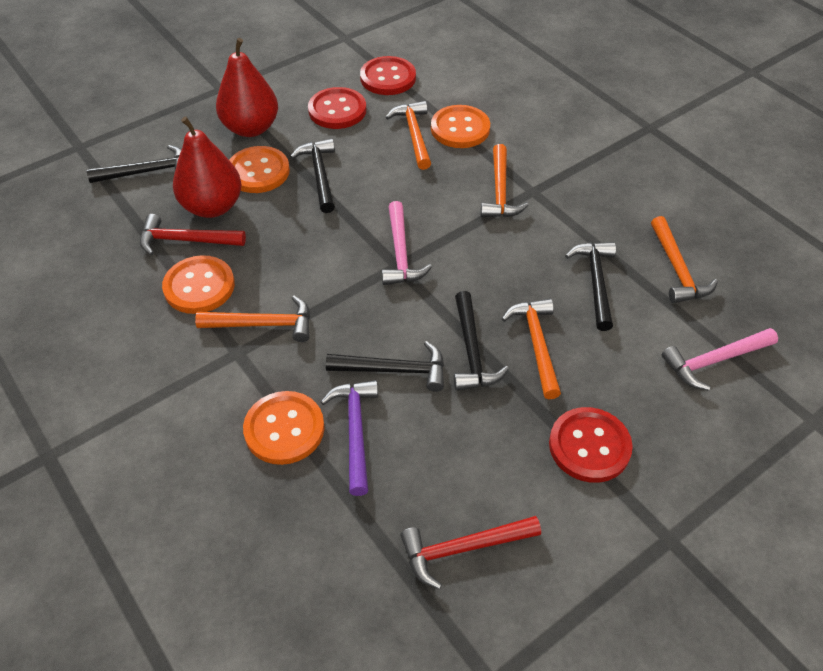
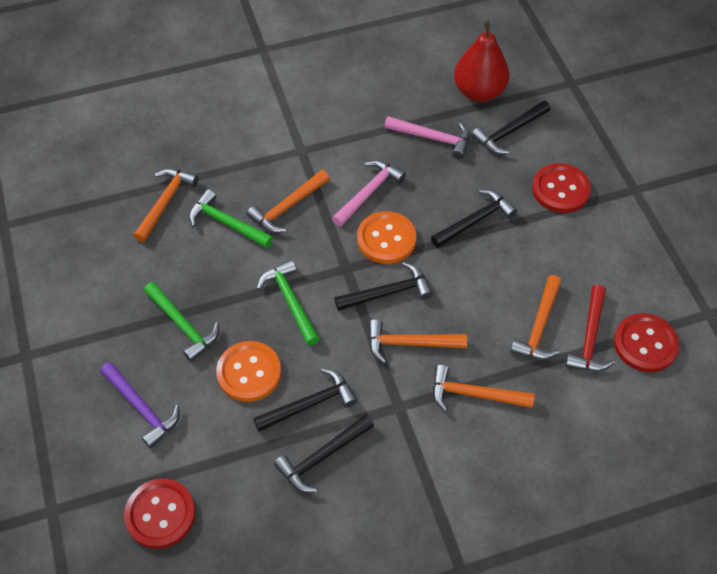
green hammer: none = 0 -> [144,282,219,362] [189,189,273,248] [256,260,320,346] = 3
orange button: [162,255,235,314] [229,146,290,193] [243,391,324,465] [431,105,490,148] = 4 -> [216,341,281,402] [357,211,416,264] = 2
red hammer: [140,214,246,255] [400,516,541,589] = 2 -> [565,285,615,372] = 1
red pear: [173,117,242,218] [216,38,278,137] = 2 -> [454,20,509,102] = 1

